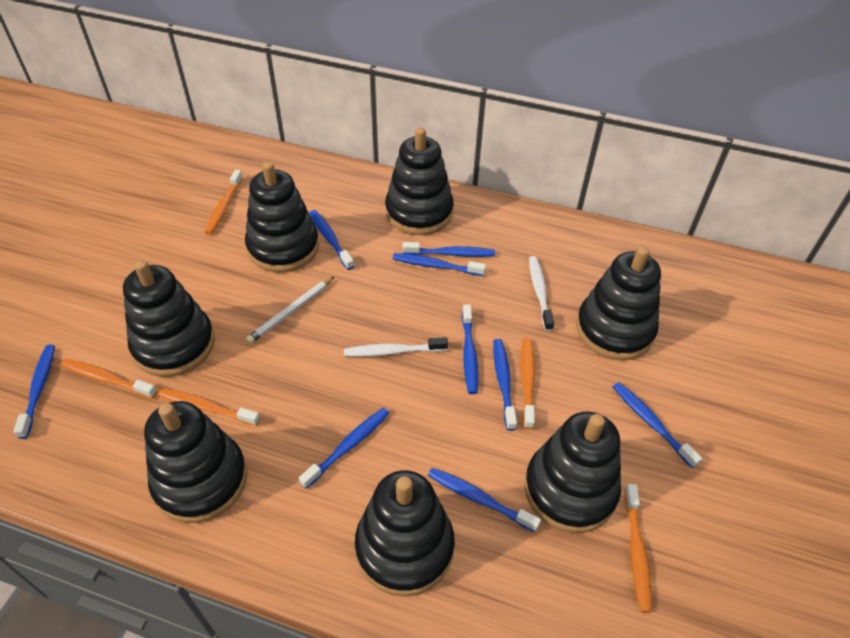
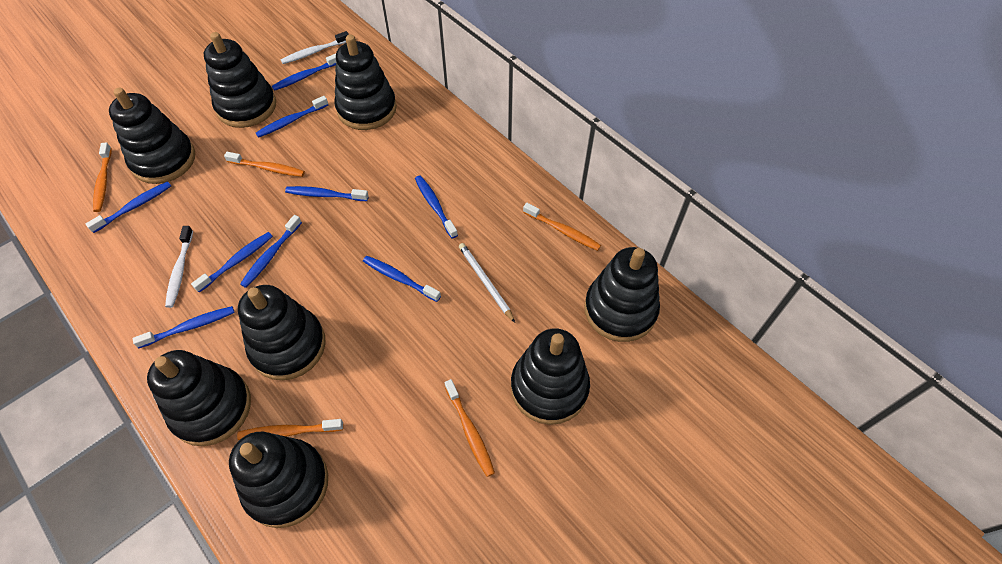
black stacking toy: [123,260,215,377] [144,401,247,523] [245,162,319,272] [355,470,455,597] [385,127,454,235] [524,412,621,533] [576,246,661,360] = 7 -> [109,88,195,184] [147,350,251,446] [204,32,276,128] [229,432,328,528] [238,285,326,380] [334,34,397,130] [511,329,590,425] [584,247,660,342] = 8

